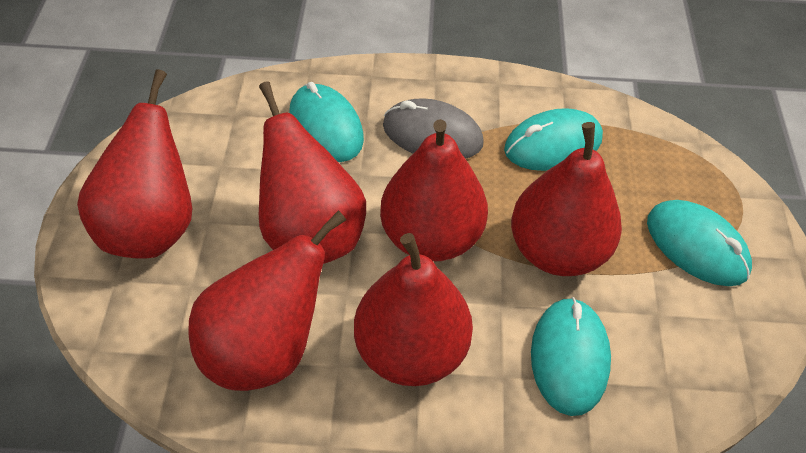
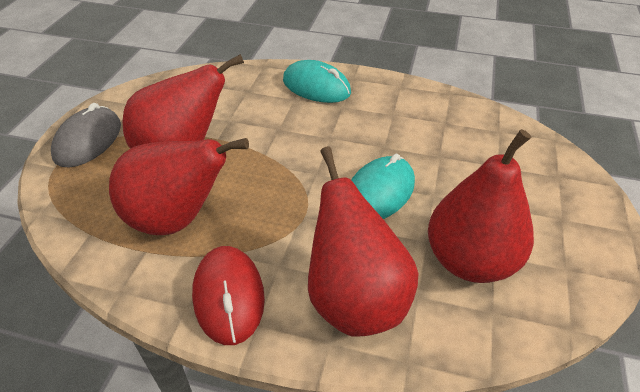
red mouse: none = 0 -> [192,246,265,345] = 1
red pear: [77,69,192,259] [189,210,346,391] [259,81,366,264] [354,233,473,386] [380,119,488,262] [511,122,622,276] = 6 -> [109,138,249,235] [122,54,244,149] [308,147,418,337] [428,129,534,283] = 4
turquoise mouse: [289,82,364,162] [504,108,603,171] [531,297,611,416] [647,200,752,286] = 4 -> [283,60,351,103] [351,154,415,219] = 2

